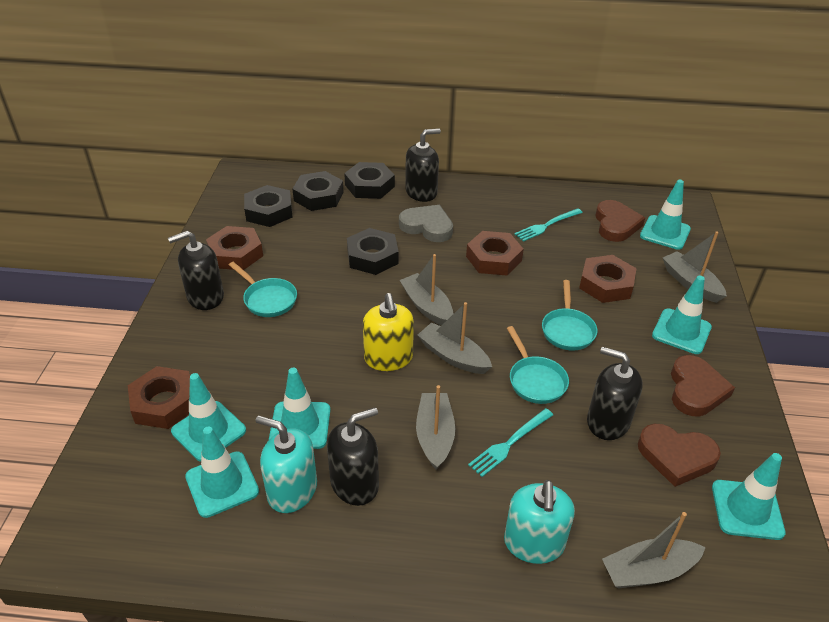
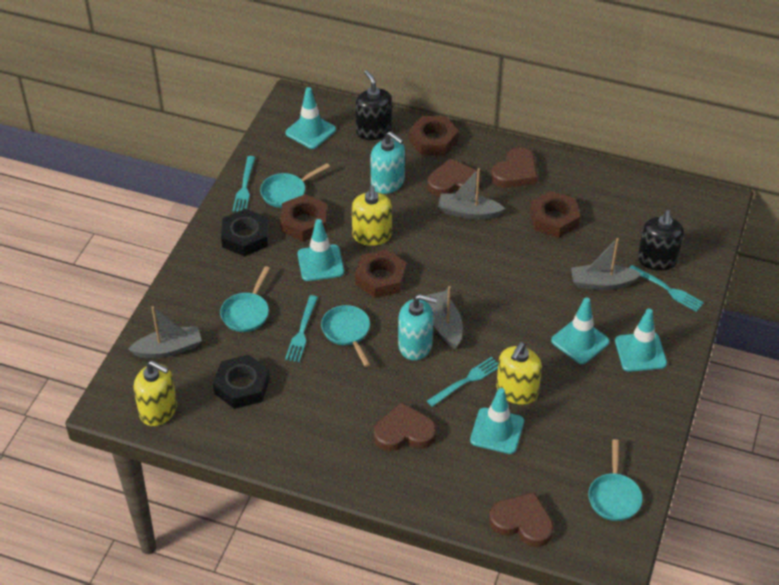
black nut: [244,185,293,227] [293,171,344,211] [344,162,395,199] [347,228,399,275] = 4 -> [213,355,270,409] [221,208,269,257] = 2
black soap dispenser: [168,231,224,310] [327,407,379,506] [405,128,441,202] [587,347,643,440] = 4 -> [355,70,392,140] [638,210,684,271] = 2
brown heart: [595,200,645,242] [638,424,721,487] [671,355,735,416] = 3 -> [374,402,436,451] [427,158,481,196] [489,492,554,547] [491,147,538,188] = 4
grey boat: [400,254,454,326] [416,385,455,470] [418,302,492,374] [602,512,706,589] [663,231,727,303] = 5 -> [128,306,202,358] [426,286,463,349] [438,168,505,220] [571,238,641,290] = 4
grey heart: [399,205,453,242] = 1 -> none = 0
turquoise fork: [468,408,553,477] [514,208,583,242] = 2 -> [232,156,255,212] [285,295,318,362] [427,357,498,407] [629,265,704,312] = 4
turquoise pan: [229,262,297,317] [507,326,569,404] [542,280,597,350] = 3 -> [220,266,270,332] [260,163,330,208] [321,305,370,367] [588,439,643,521] = 4
turquoise traffic cone: [171,373,246,462] [185,426,259,518] [269,368,330,449] [640,180,691,250] [652,276,712,354] [712,453,786,540] = 6 -> [285,87,336,149] [298,219,344,281] [470,388,524,454] [551,297,610,364] [615,309,667,372] = 5
yellow soap dispenser: [363,293,414,371] = 1 -> [133,361,177,426] [352,185,392,246] [496,342,542,404] = 3

